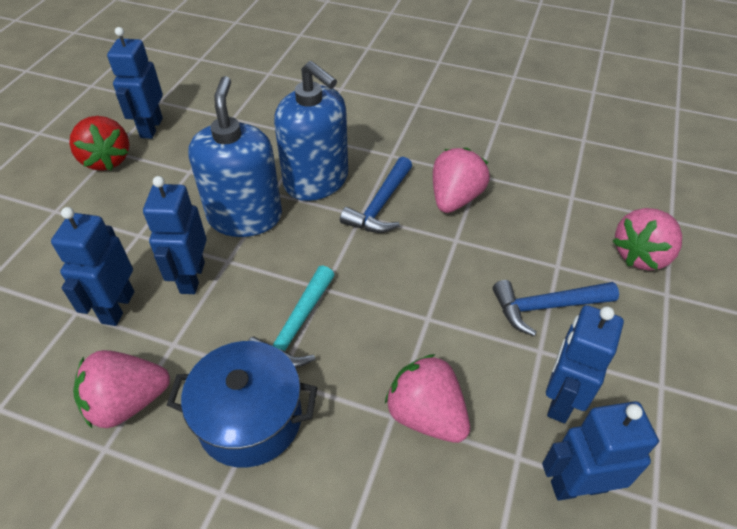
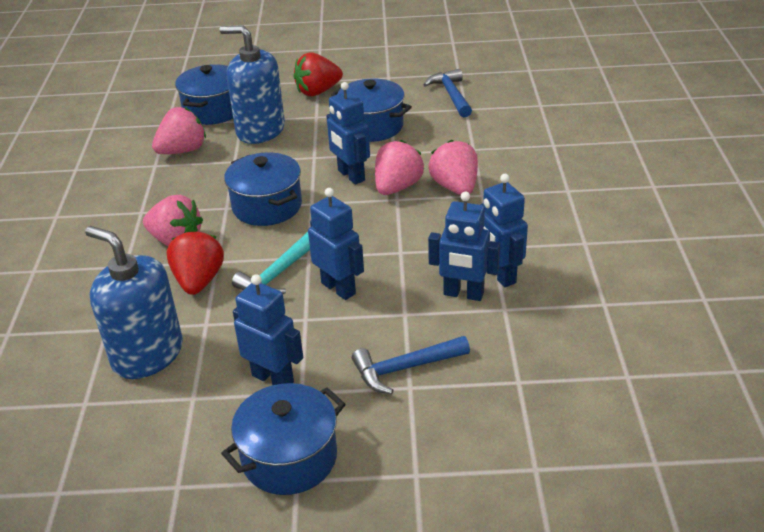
blue pot: [167,341,317,467] = 1 -> [175,64,233,125] [221,383,346,495] [224,152,302,226] [331,79,412,142] = 4
red strawberry: [69,116,130,171] = 1 -> [167,230,224,295] [294,52,343,96] = 2

